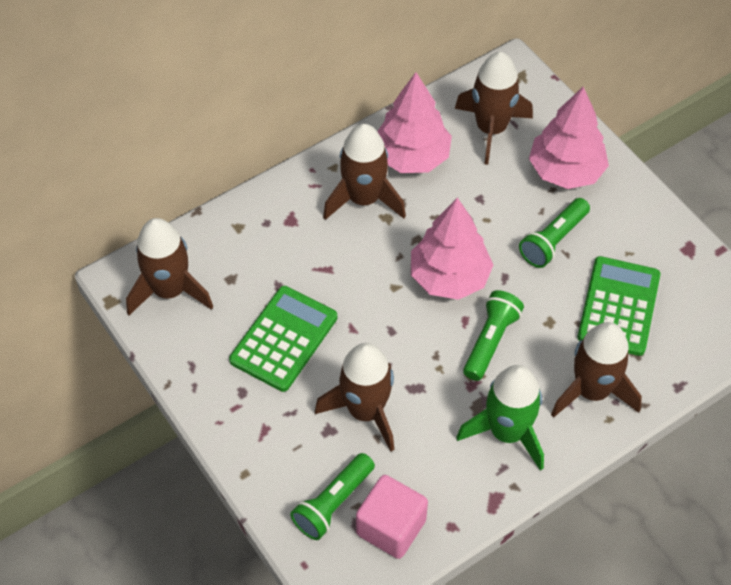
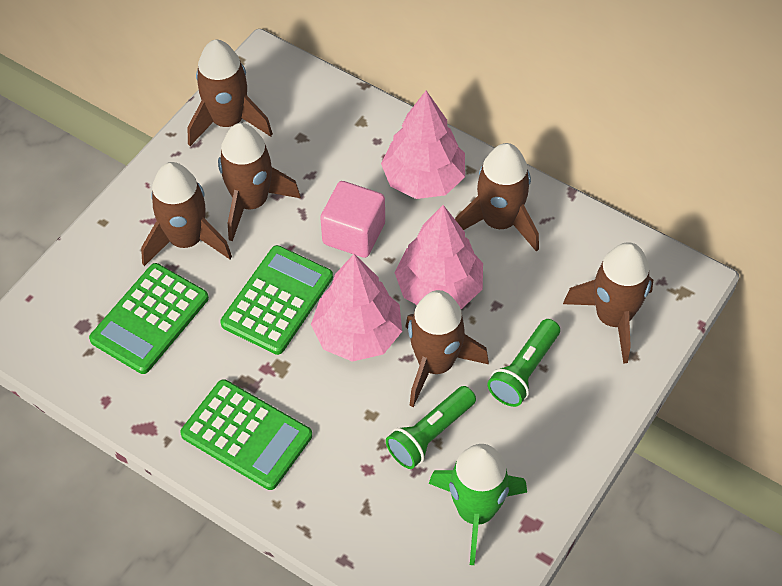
brown rocket: [126,218,213,315] [315,343,394,451] [323,124,406,220] [455,52,533,165] [551,322,642,418] = 5 -> [141,162,232,266] [187,40,273,146] [218,123,301,241] [405,290,489,407] [455,143,539,252] [563,242,653,364] = 6
green calculator: [229,286,337,392] [577,256,660,356] = 2 -> [89,263,209,374] [180,379,312,490] [220,245,333,355] = 3
green flashlight: [290,453,375,540] [463,290,524,381] [519,198,590,268] = 3 -> [386,386,476,469] [487,319,560,407] = 2

